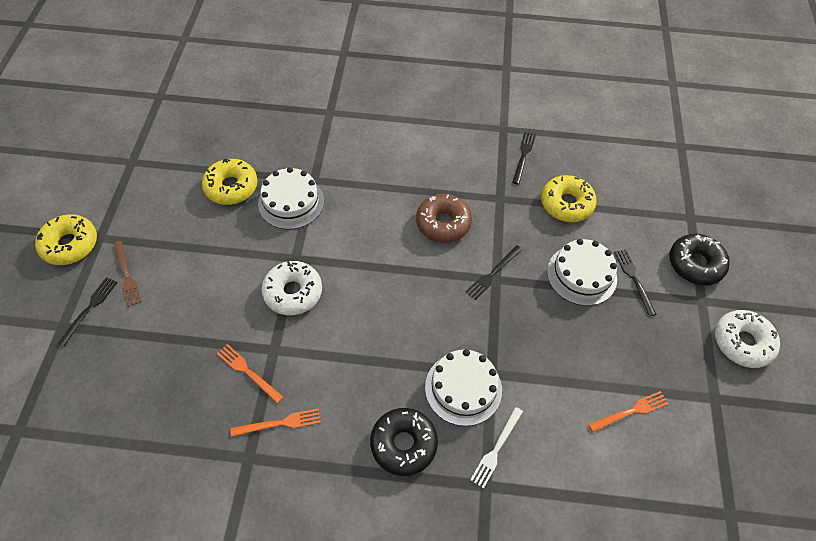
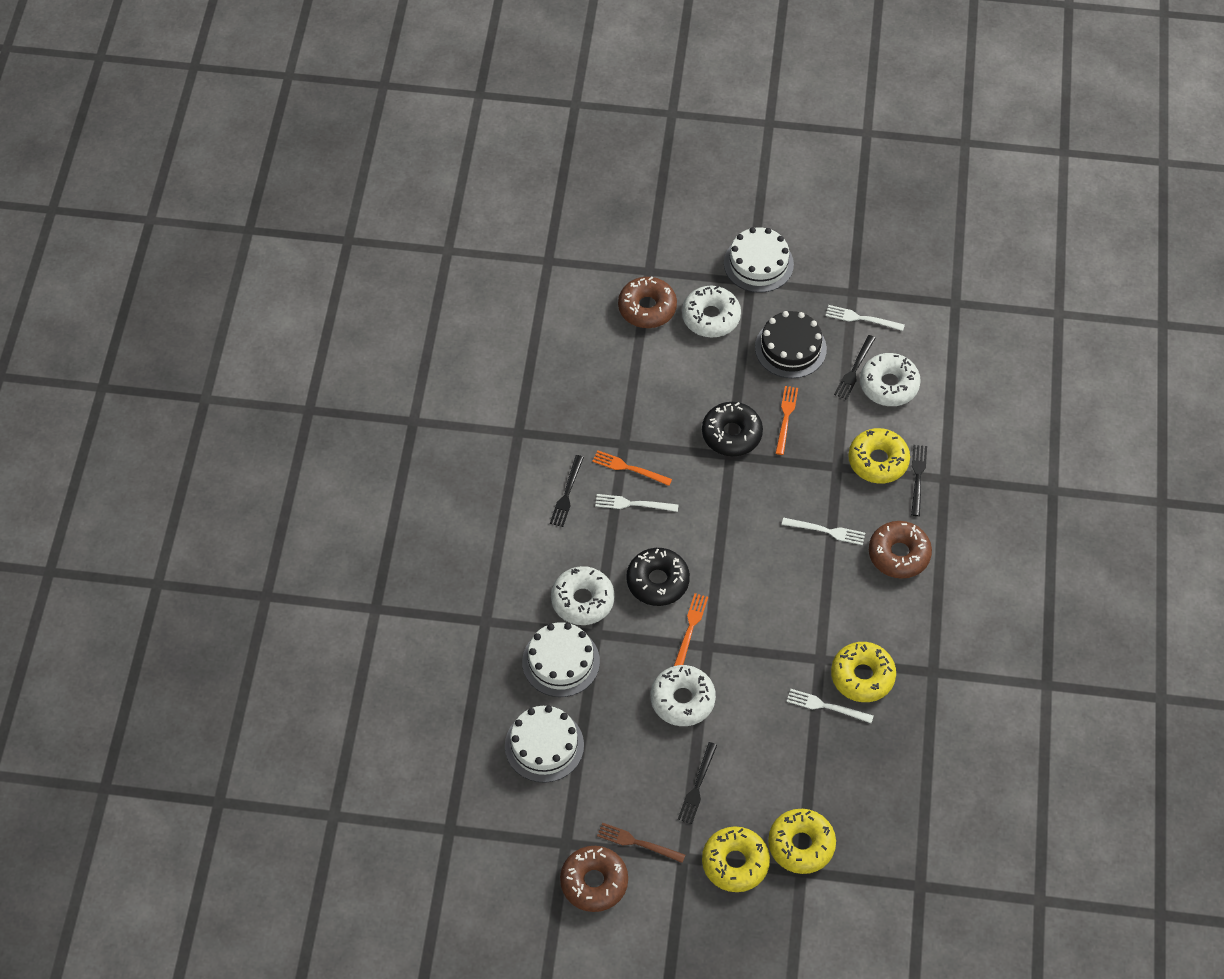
black cake: none = 0 -> [755,311,827,378] = 1
brown donut: [416,194,472,242] = 1 -> [560,846,628,912] [618,277,677,328] [869,521,932,579] = 3
white donut: [261,261,322,315] [715,310,780,368] = 2 -> [551,566,615,625] [651,665,716,726] [682,286,741,338] [860,353,921,406] = 4
white fork: [470,407,523,489] = 1 -> [595,494,678,512] [782,517,865,545] [787,689,874,723] [826,305,905,331] = 4
yellow donut: [35,214,97,265] [202,158,257,205] [541,175,596,222] = 3 -> [702,826,770,892] [768,809,836,874] [831,642,896,702] [848,428,910,484] = 4

